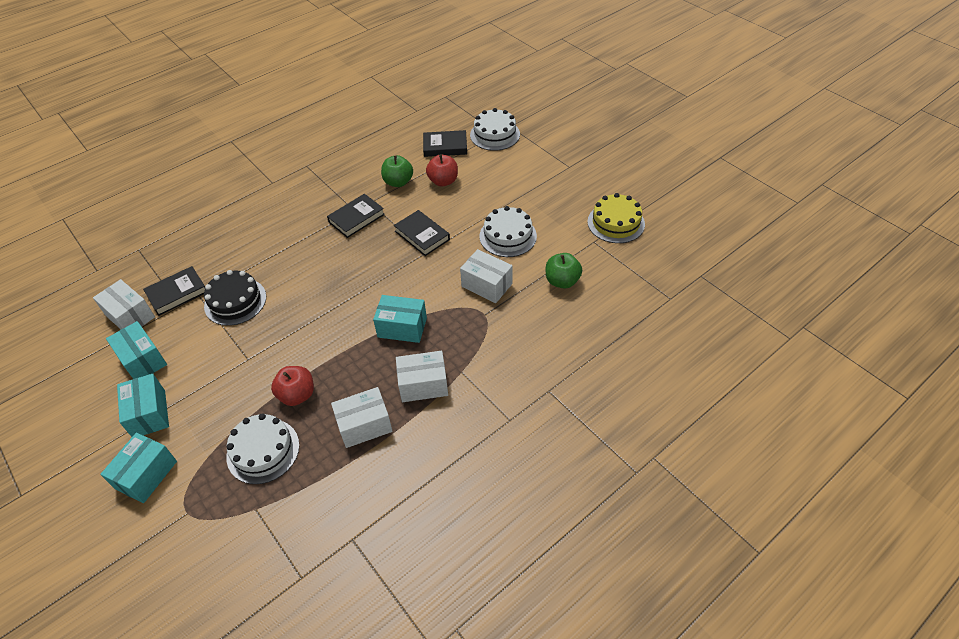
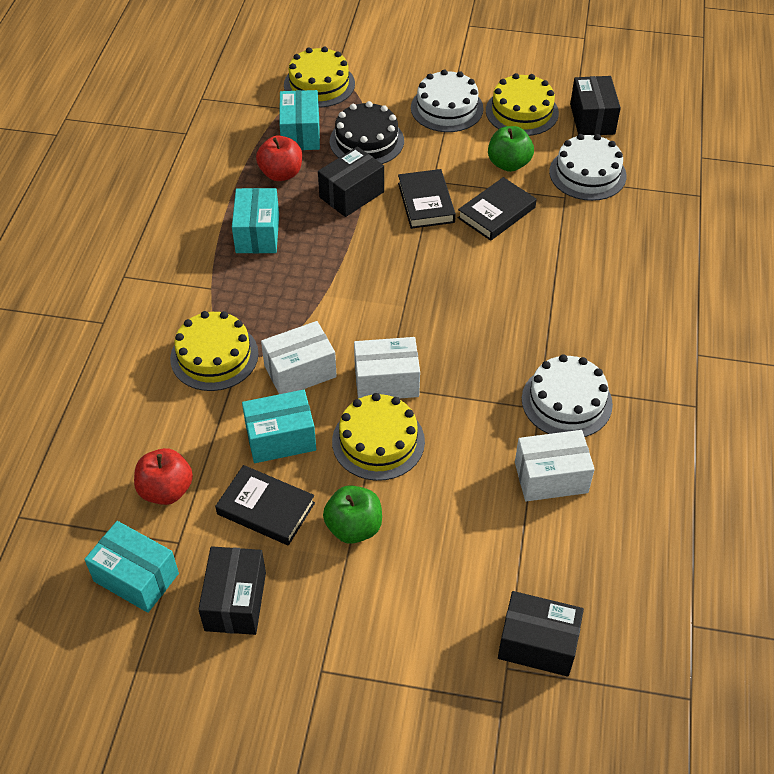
black book: [143,266,205,316] [327,194,385,238] [394,210,450,256] [423,130,467,157] = 4 -> [215,465,315,546] [398,169,456,229] [458,177,537,241] = 3
black box: none = 0 -> [198,546,266,635] [318,147,384,217] [498,591,584,677] [570,76,621,135] = 4
white box: [93,279,155,329] [331,387,393,448] [396,351,448,402] [460,249,513,303] = 4 -> [261,321,337,394] [354,337,420,399] [515,430,595,501] = 3
yellow cake: [587,193,645,243] = 1 -> [170,311,259,391] [284,47,355,108] [332,393,425,481] [486,73,559,136] = 4

